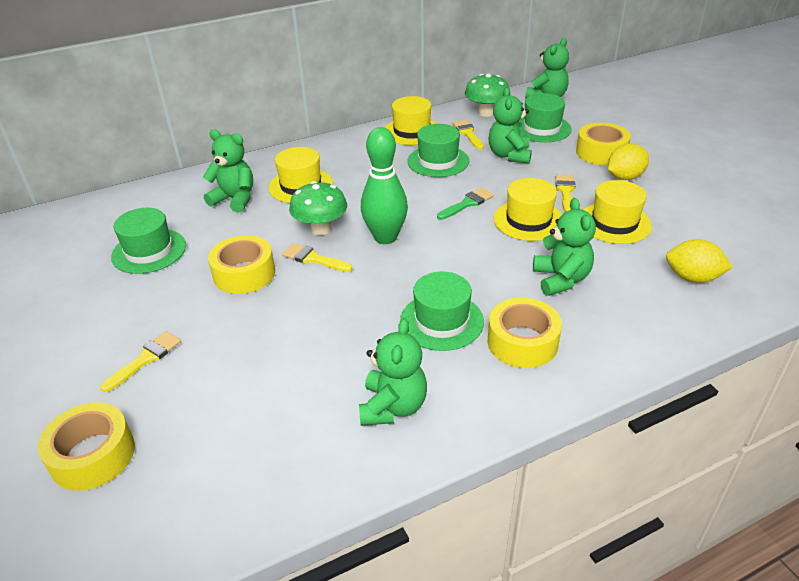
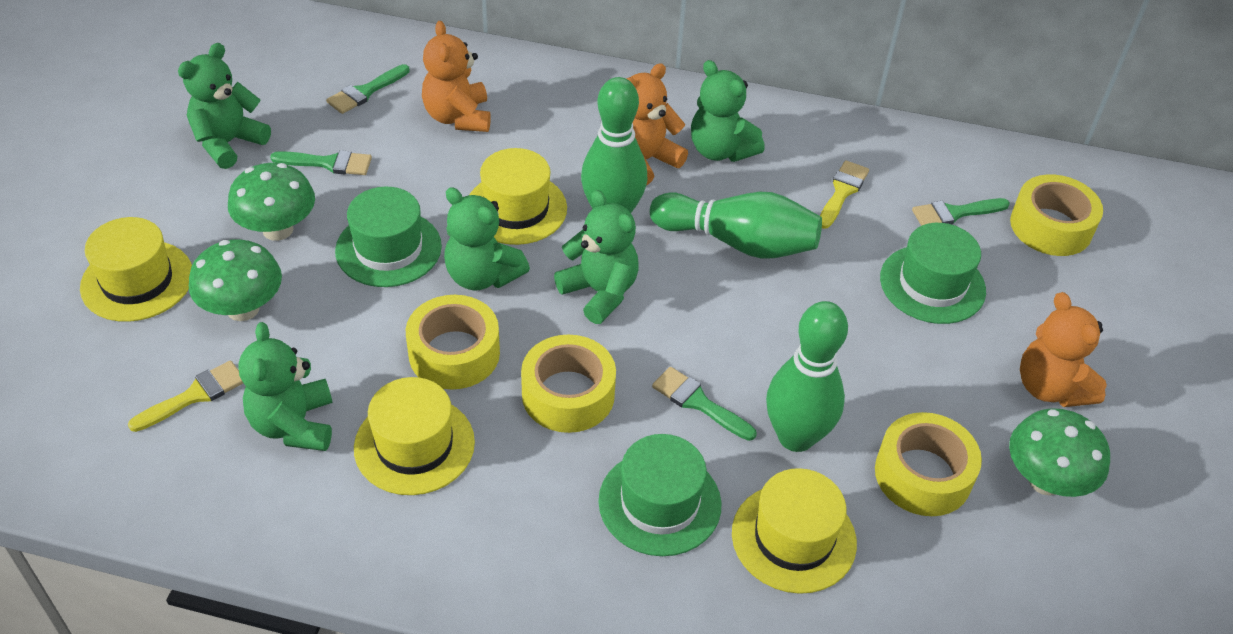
green bowling pin: [361,127,408,244] = 1 -> [581,77,648,213] [650,192,822,259] [766,301,848,452] = 3
green brush: [437,188,494,220] = 1 -> [270,150,372,175] [326,64,410,114] [652,367,757,441] [912,198,1010,226] = 4
green hat: [111,208,186,274] [400,272,484,351] [407,124,469,177] [519,93,572,142] = 4 -> [335,187,442,287] [598,434,721,556] [880,223,986,324] = 3
green mushroom: [289,181,347,235] [465,74,510,117] = 2 -> [189,239,282,321] [228,163,315,241] [1009,408,1110,497] = 3
orange teddy bear: none = 0 -> [422,21,491,132] [626,63,688,185] [1020,292,1107,407] = 3
yellow brush: [100,331,181,392] [282,243,352,272] [452,120,484,150] [555,174,576,212] = 4 -> [128,360,243,432] [820,160,869,229] = 2
yellow lemon: [608,144,649,180] [666,239,733,283] = 2 -> none = 0

